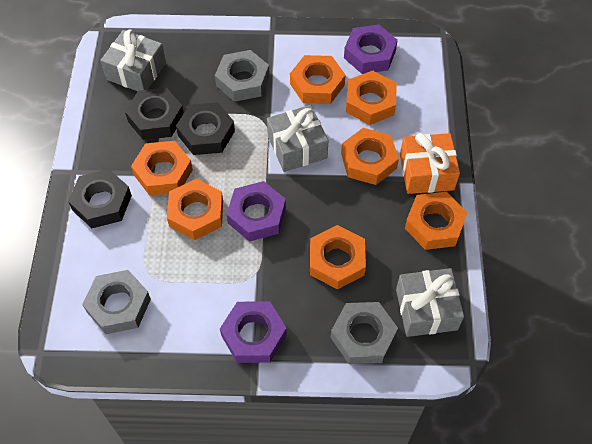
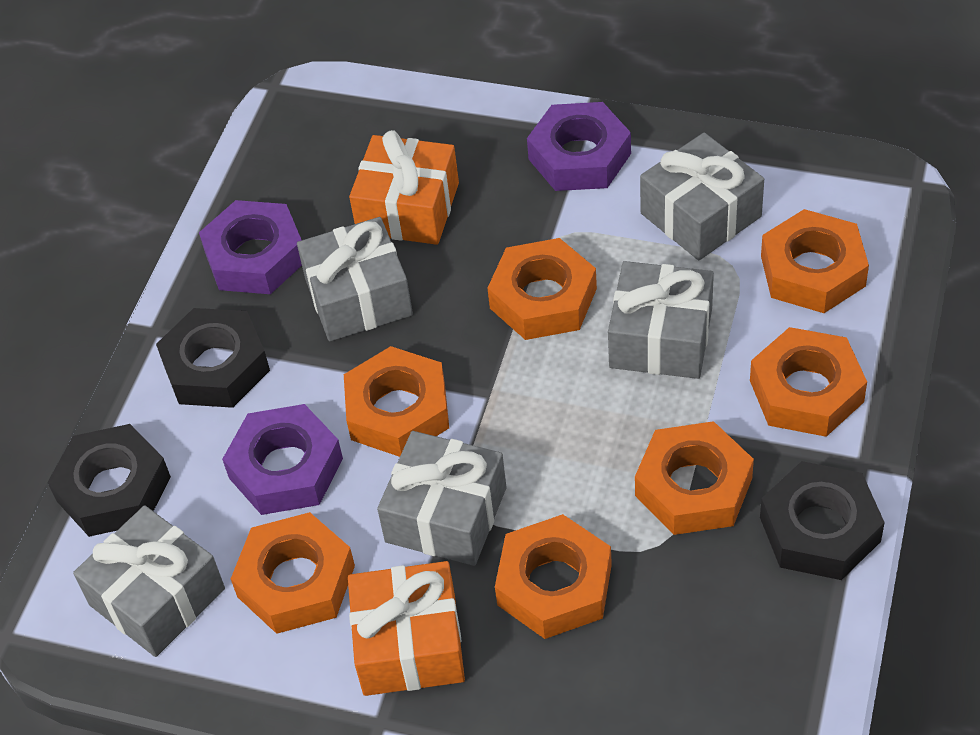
grey gift: [100,29,166,91] [267,105,328,172] [396,268,464,337] = 3 -> [73,505,225,657] [297,217,413,341] [377,431,506,566] [608,261,714,379] [640,133,764,260] = 5
grey nut: [82,270,151,334] [215,50,270,102] [331,302,398,364] = 3 -> none = 0
orange gift: [400,133,460,194] = 1 -> [348,561,465,696] [349,130,459,245] = 2

